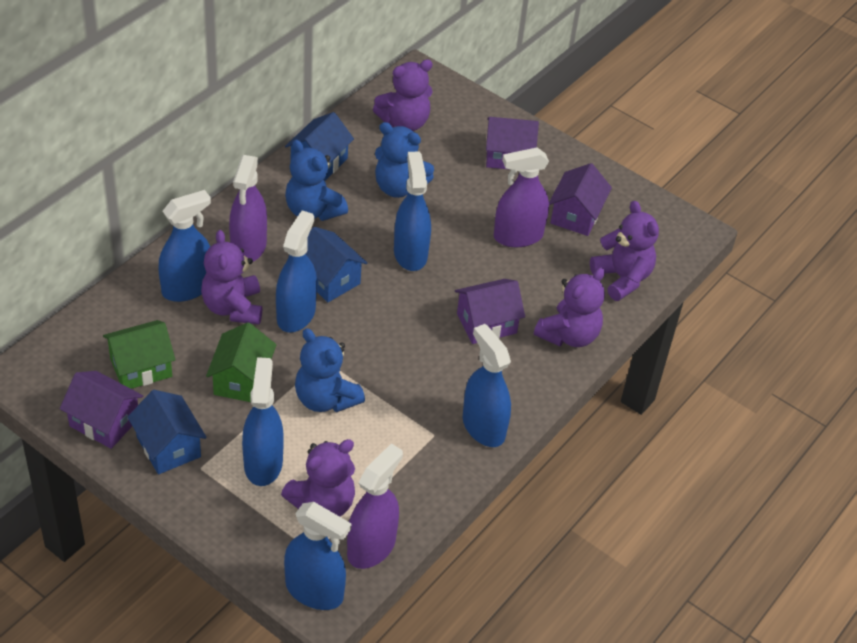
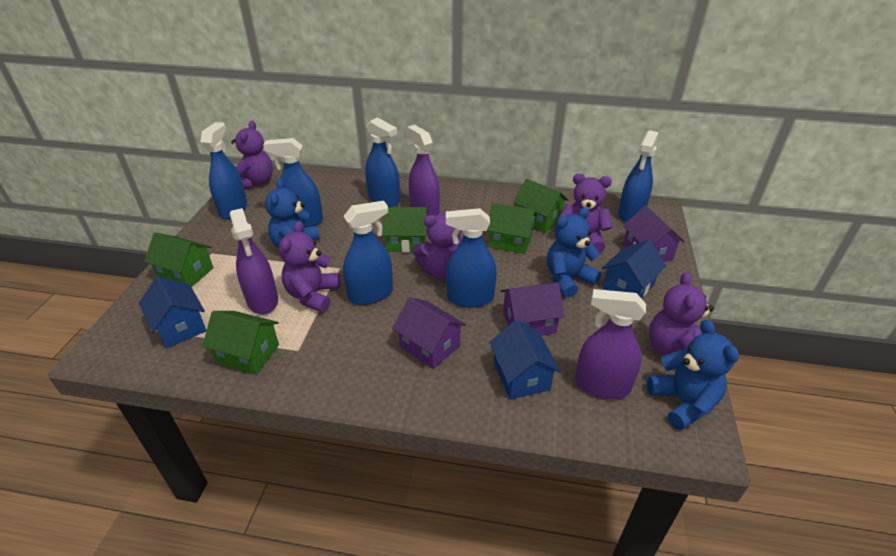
green house: [103,320,175,389] [206,322,276,402] = 2 -> [144,232,214,287] [202,311,279,374] [382,207,428,253] [487,203,537,254] [513,179,569,233] = 5
purple house: [60,371,143,449] [455,279,525,344] [486,117,539,170] [549,163,612,236] = 4 -> [392,297,466,369] [501,282,565,336] [623,206,685,262] = 3

